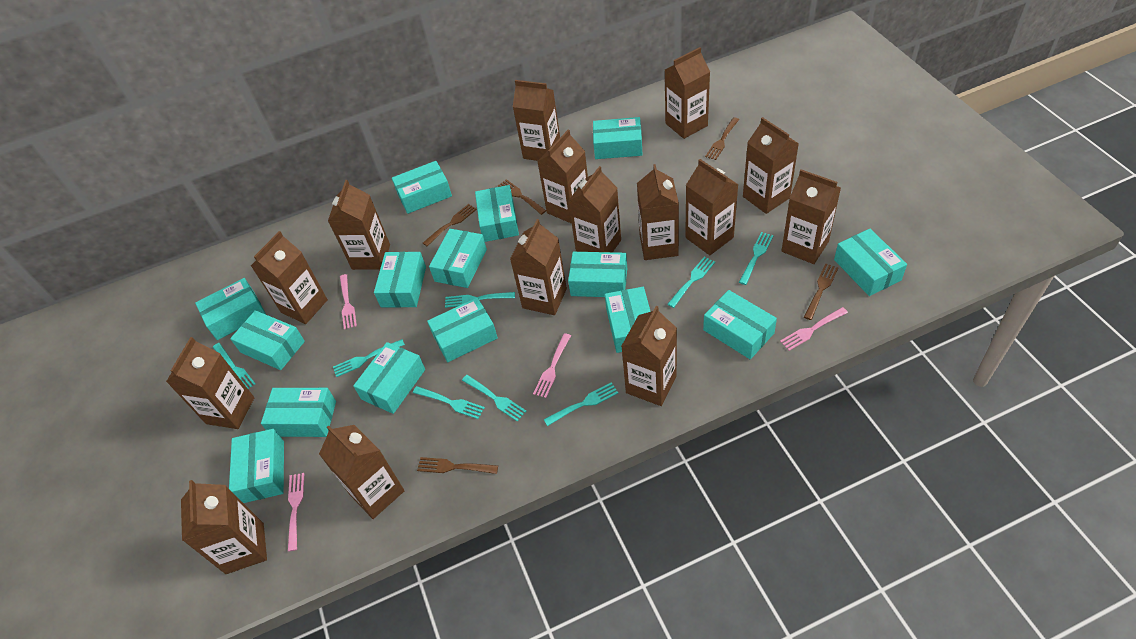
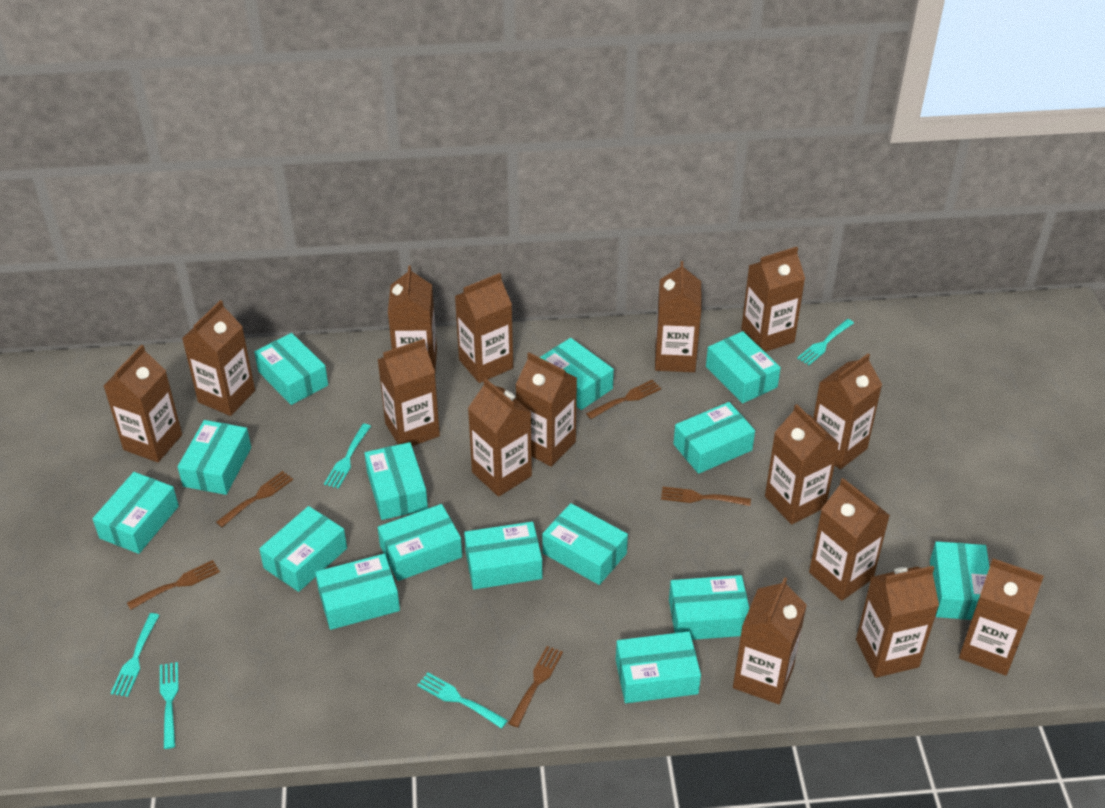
pink fork: [288,473,305,551] [340,274,357,330] [533,333,571,398] [780,307,848,351] = 4 -> none = 0
turquoise fork: [213,343,255,389] [333,339,405,377] [413,386,485,419] [445,292,515,308] [462,375,526,421] [543,383,618,426] [667,257,715,308] [739,232,773,285] = 8 -> [111,613,159,697] [160,662,179,749] [324,424,371,489] [417,673,508,729] [797,319,854,365] = 5

